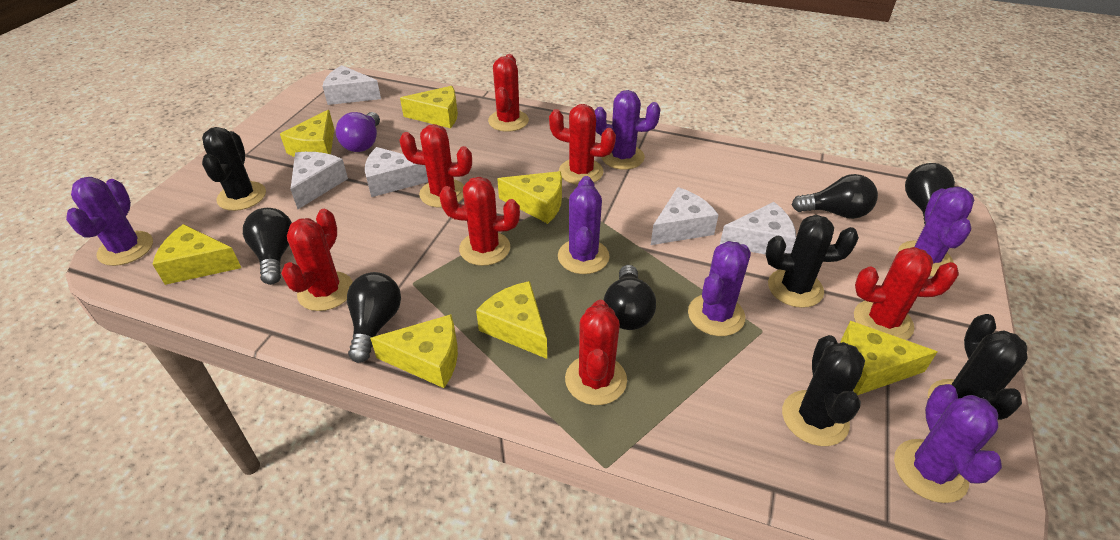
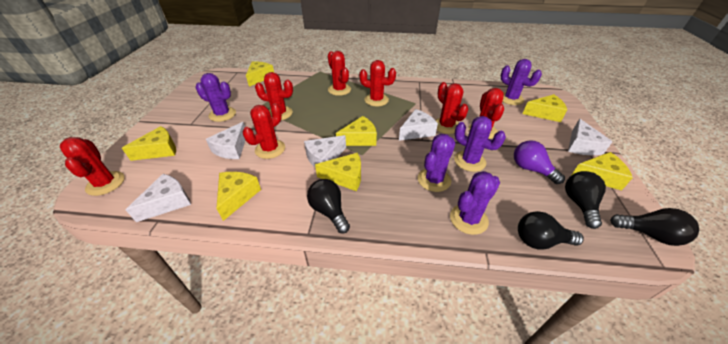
black cactus: [202,127,266,211] [766,215,859,308] [782,335,865,446] [928,314,1027,420] = 4 -> none = 0
black light bulb: [243,208,292,285] [347,272,401,363] [603,265,656,330] [792,174,878,219] [905,163,955,224] = 5 -> [307,179,350,234] [518,211,584,250] [565,171,606,229] [610,208,699,246] = 4
purple cactus: [66,177,153,266] [558,176,610,274] [595,90,660,170] [688,241,751,336] [894,384,1002,503] [898,187,974,276] = 6 -> [196,73,236,122] [418,134,455,192] [450,171,500,235] [454,116,506,172] [501,59,542,105] = 5

